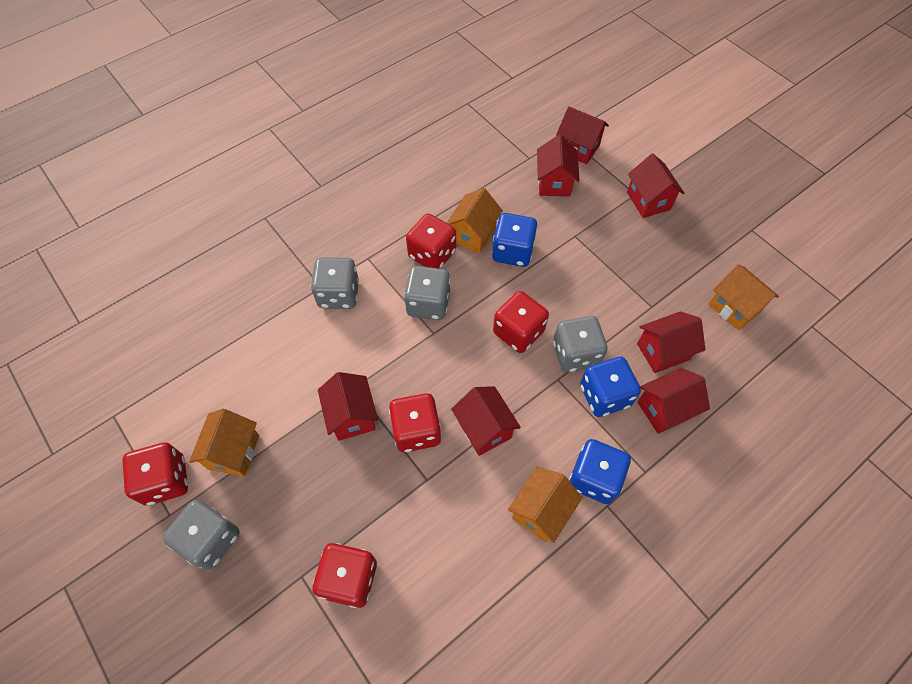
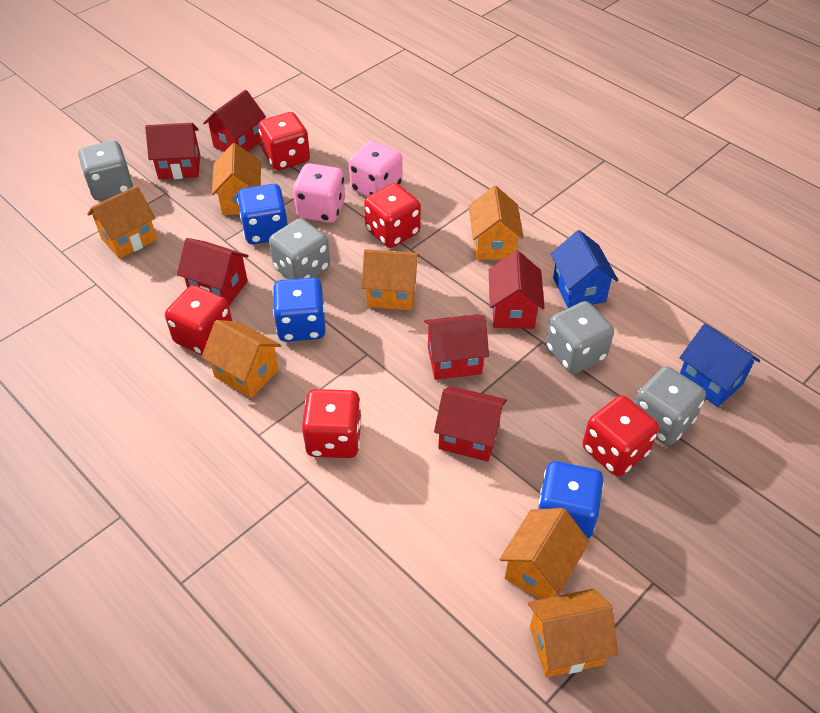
blue house: none = 0 -> [551,230,618,308] [680,324,760,407] = 2
orange house: [189,409,259,477] [447,188,503,253] [508,467,582,543] [708,264,779,330] = 4 -> [87,186,157,259] [201,320,281,398] [212,143,261,215] [362,249,420,310] [469,186,524,260] [499,508,590,600] [528,589,618,678] = 7
pink dice: none = 0 -> [293,163,345,223] [349,141,403,197] = 2
red house: [318,372,378,441] [451,386,521,456] [537,134,580,197] [556,107,609,164] [627,154,684,218] [637,311,705,373] [637,368,710,434] = 7 -> [145,123,200,179] [177,238,249,305] [203,90,266,152] [424,314,489,380] [434,386,507,462] [489,251,545,329] = 6

